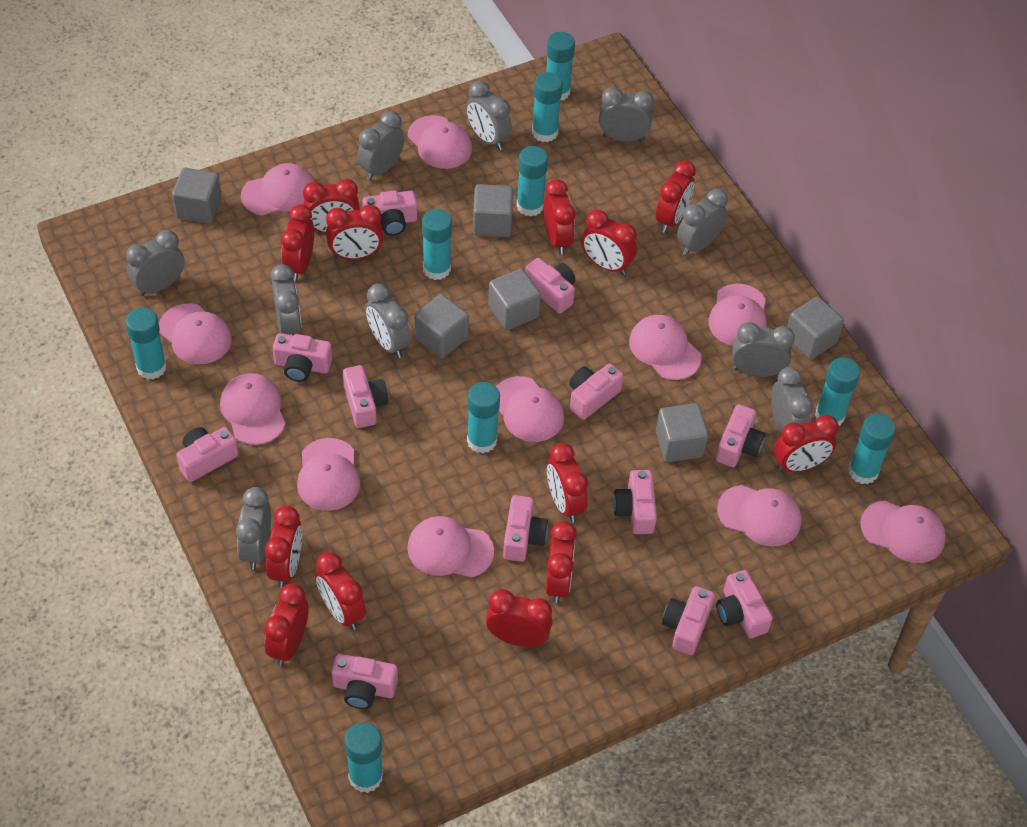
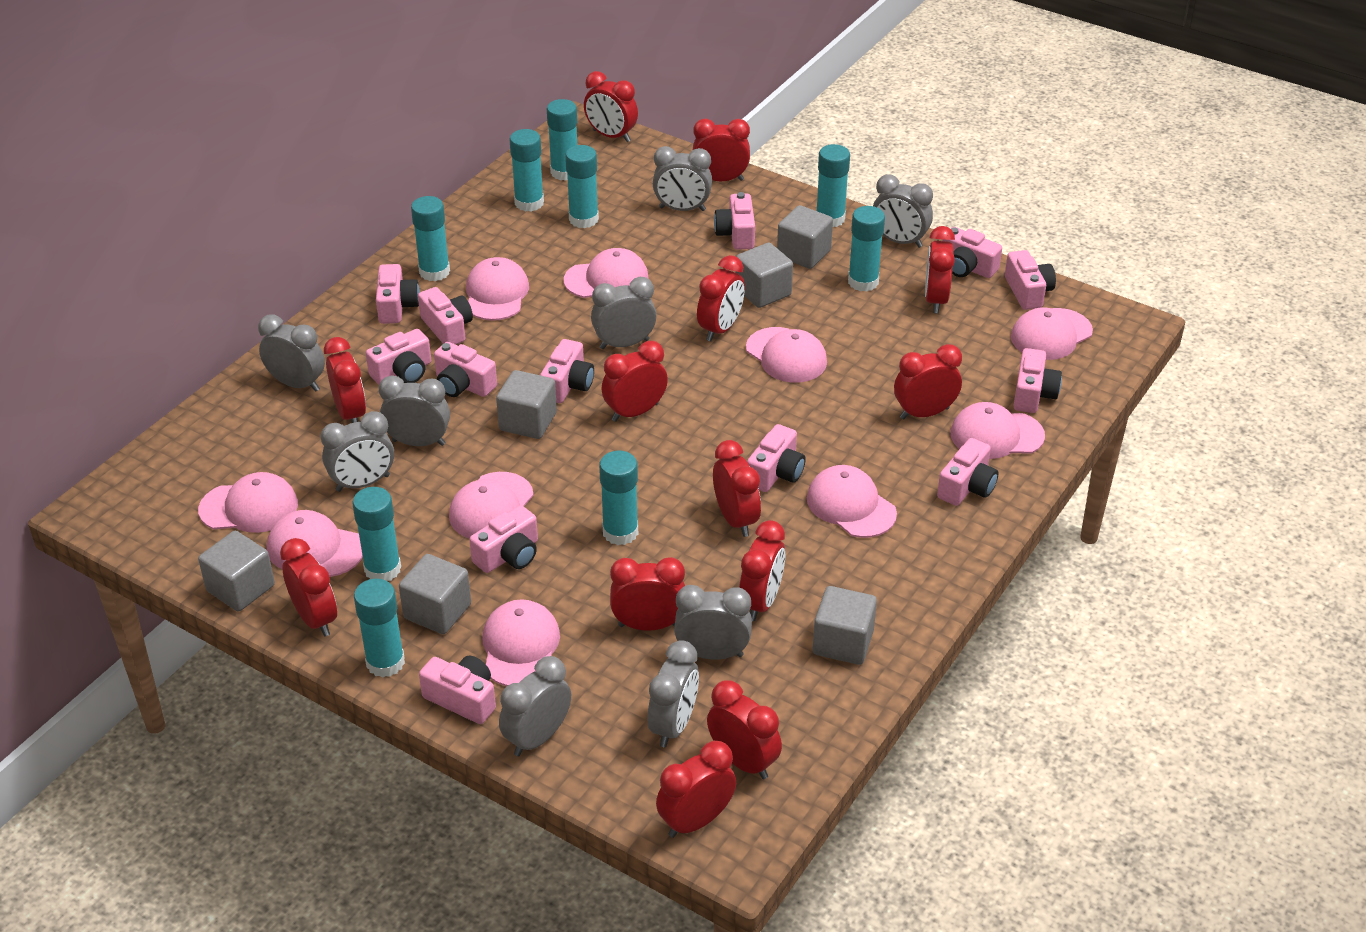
grey clock: [126,230,185,296] [236,487,271,569] [271,264,301,335] [357,111,405,180] [366,284,411,358] [466,81,512,150] [599,87,654,142] [677,189,728,255] [732,322,795,377] [771,367,813,434] = 10 -> [258,314,325,392] [321,411,394,492] [379,375,450,446] [499,656,571,757] [591,277,657,349] [648,640,699,747] [653,146,712,211] [674,585,752,660] [873,175,933,248] = 9
pink camera: [176,427,238,482] [273,333,332,382] [331,654,398,709] [343,365,388,428] [362,190,417,236] [503,495,548,562] [525,258,575,313] [569,363,623,420] [613,470,657,534] [662,586,715,655] [716,404,765,467] [716,570,773,639] = 12 -> [366,329,431,385] [376,264,420,324] [418,287,473,345] [419,655,496,724] [434,342,497,397] [469,505,538,573] [540,339,594,403] [714,192,755,250] [747,424,806,492] [937,438,998,506] [942,227,1002,278] [1005,250,1056,310] [1014,348,1062,413] = 13
pink cap: [159,303,232,364] [220,373,286,445] [241,163,314,215] [297,438,360,511] [407,516,494,577] [408,115,472,169] [496,376,564,442] [629,315,701,380] [708,283,767,346] [717,485,802,546] [860,500,946,563] = 11 -> [198,472,298,533] [267,510,363,577] [449,472,534,538] [466,257,529,321] [482,599,560,686] [564,248,649,298] [746,327,827,383] [807,465,897,538] [951,402,1045,459] [1011,308,1093,360] = 10

